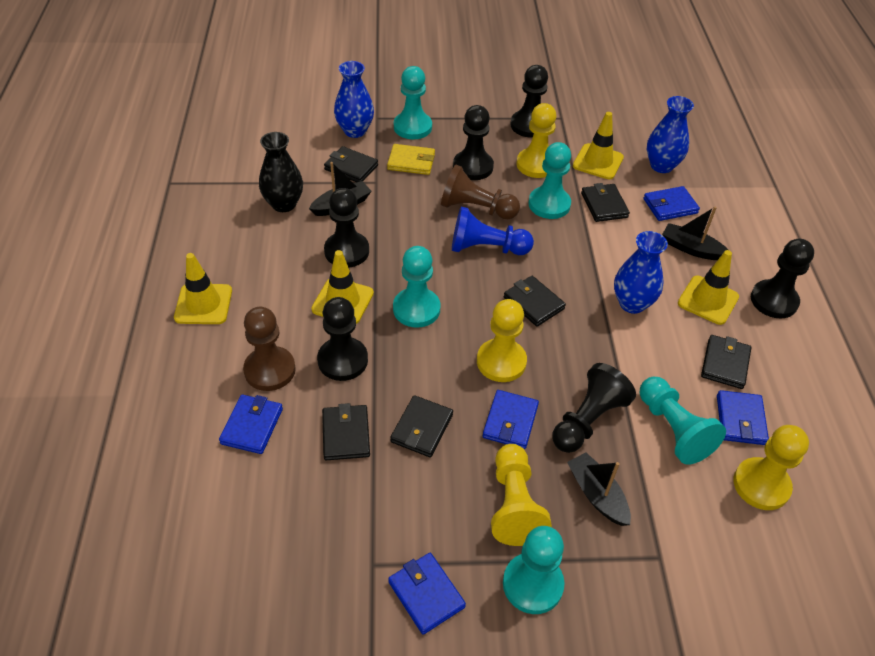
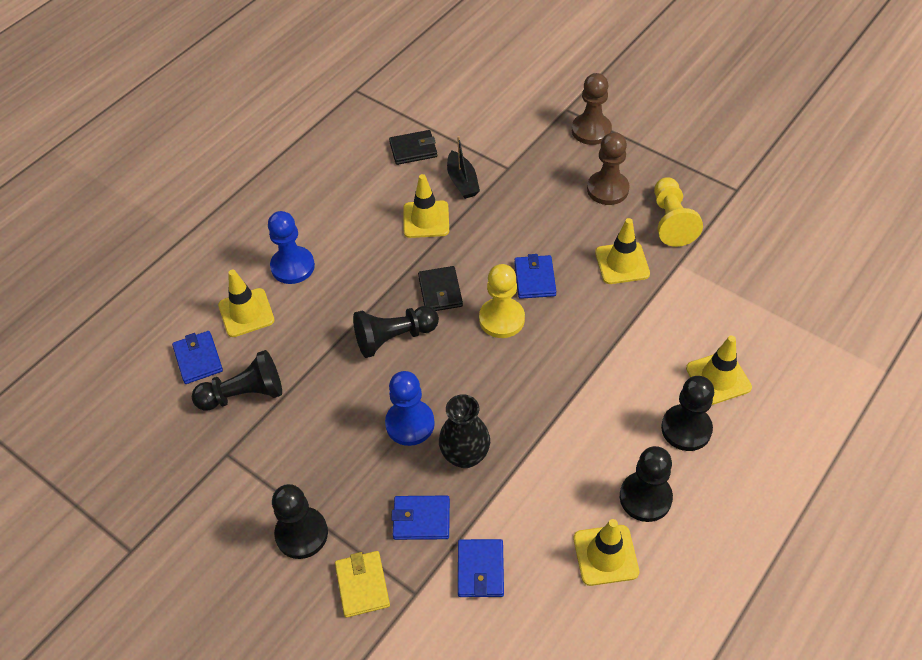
black boat: [309,162,372,216] [567,452,631,526] [662,206,728,260] = 3 -> [447,136,480,199] = 1
black pawn: [317,297,368,381] [324,188,369,267] [453,105,494,180] [510,65,548,138] [552,363,636,453] [751,238,814,319] = 6 -> [192,350,282,411] [272,484,328,559] [353,306,439,358] [620,446,673,522] [661,376,714,451] = 5
black wallet: [322,403,370,460] [324,146,378,182] [390,395,453,457] [504,276,566,326] [581,183,630,222] [701,335,751,389] = 6 -> [389,130,437,165] [418,266,463,311] = 2
blue pawn: [452,207,534,255] = 1 -> [268,211,315,284] [385,371,435,446] = 2
blue vase: [334,61,374,138] [614,231,668,314] [647,96,694,173] = 3 -> none = 0
blue wallet: [219,395,283,454] [388,553,466,635] [483,390,539,449] [643,186,700,221] [717,390,769,445] = 5 -> [172,331,223,384] [391,496,450,540] [458,539,504,597] [514,254,556,299] = 4
turquoise pawn: [393,246,441,328] [394,66,432,139] [503,526,564,614] [528,142,571,219] [640,377,726,465] = 5 -> none = 0
yellow pawn: [477,299,527,382] [491,444,552,546] [516,103,556,178] [734,425,809,510] = 4 -> [479,264,525,338] [654,177,703,247] = 2
yellow traffic cone: [174,253,232,324] [311,250,374,324] [573,112,624,179] [678,250,739,325] = 4 -> [218,270,275,337] [403,174,449,238] [574,519,639,586] [595,218,650,284] [686,335,752,405] = 5

